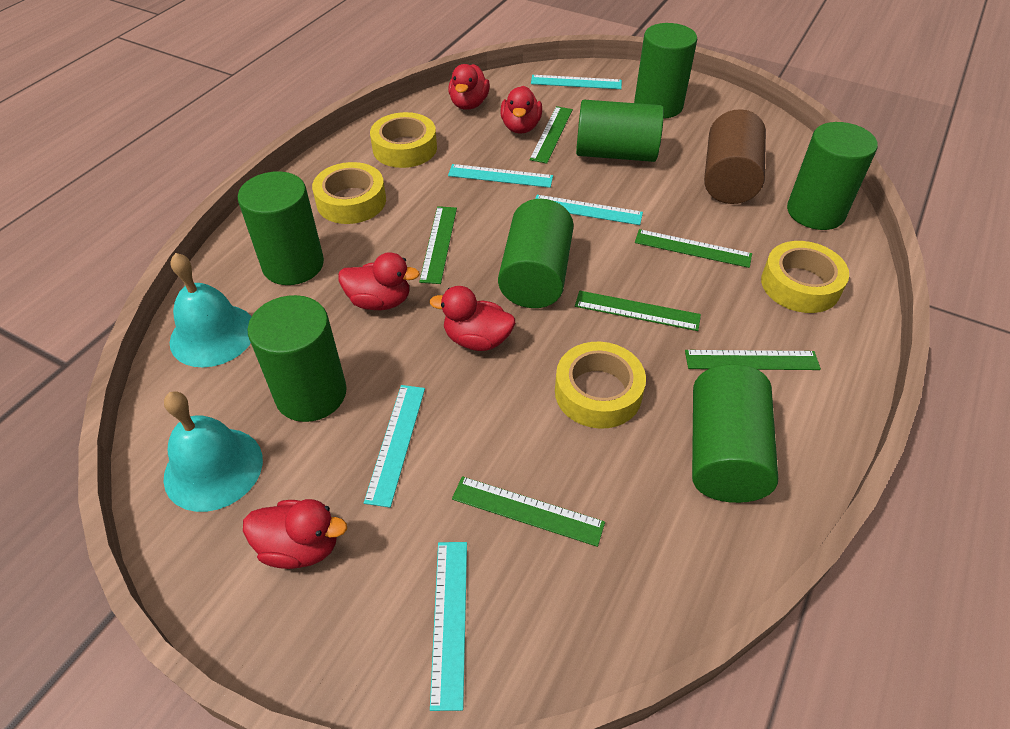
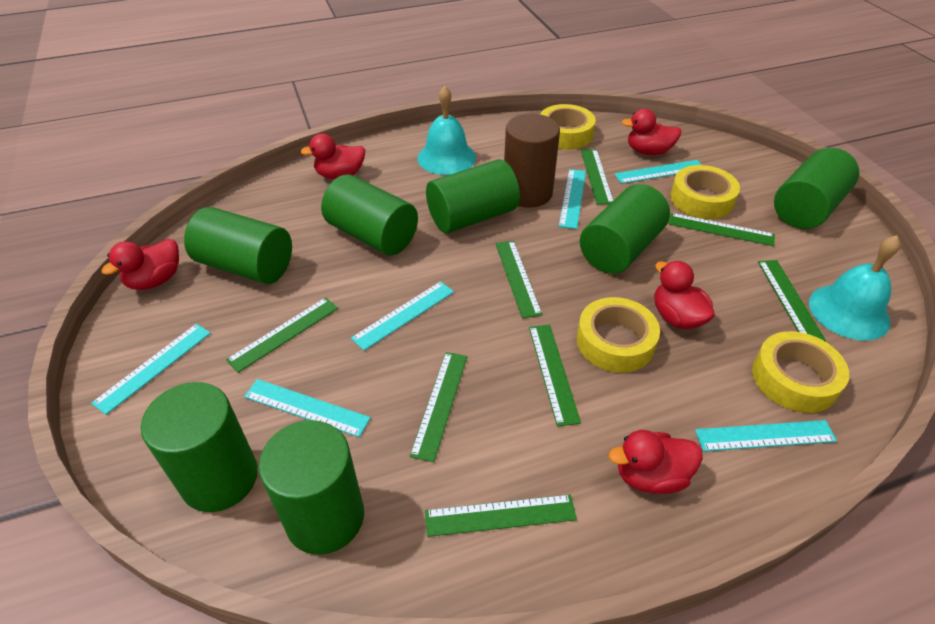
green ruler: [419,206,457,284] [452,476,605,547] [529,106,573,164] [575,291,701,331] [635,229,752,268] [685,350,821,370] = 6 -> [226,297,338,373] [410,352,467,462] [425,494,577,537] [495,241,543,318] [529,325,581,426] [581,149,613,205] [669,213,775,246] [758,260,826,341] = 8
turquoise ruler: [364,385,425,508] [430,542,467,711] [448,164,553,188] [531,75,622,89] [535,195,643,225] = 5 -> [91,324,211,415] [244,379,371,437] [351,281,454,351] [559,169,586,229] [614,160,702,184] [695,420,837,451] = 6

